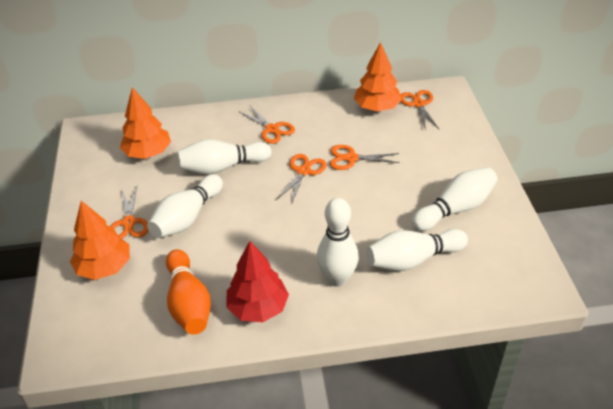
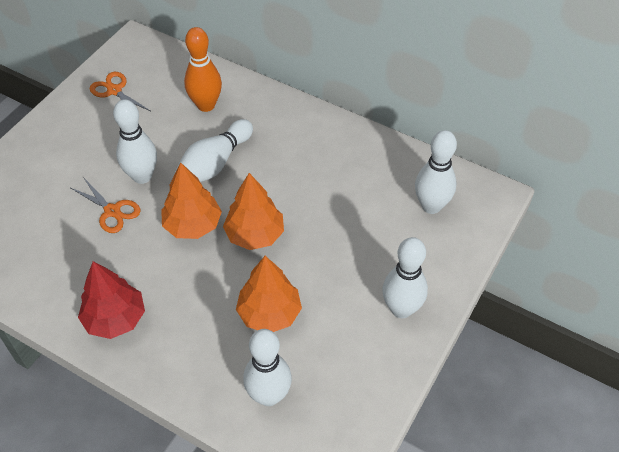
orange scissors: [110,187,149,239] [240,106,295,144] [277,154,326,204] [330,145,400,170] [400,90,439,131] = 5 -> [71,177,141,233] [90,72,150,111] = 2

